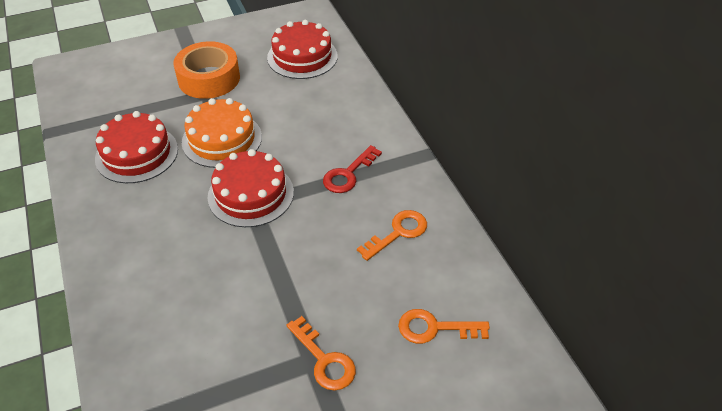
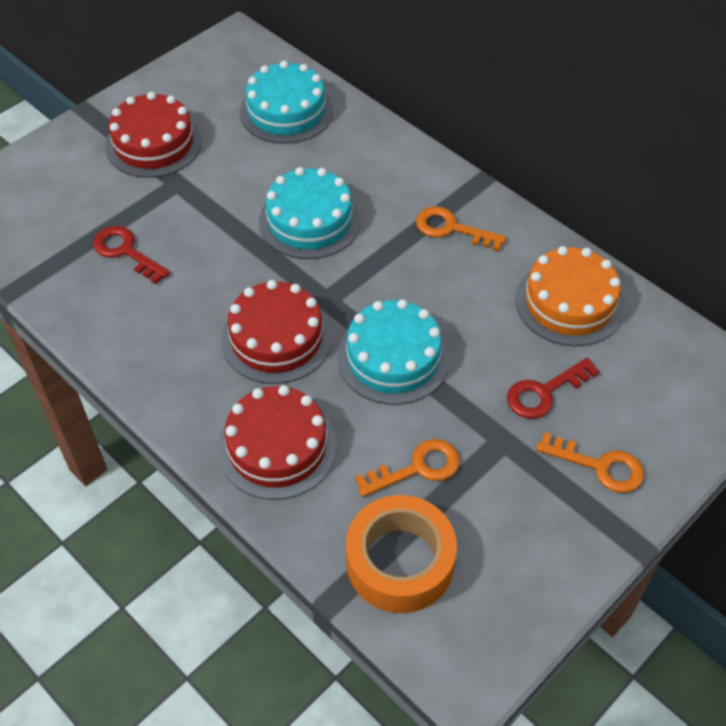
red key: [323,145,382,193] = 1 -> [93,226,170,284] [507,358,599,419] = 2
turquoise cake: none = 0 -> [240,61,333,144] [259,167,361,259] [338,299,450,405] = 3

